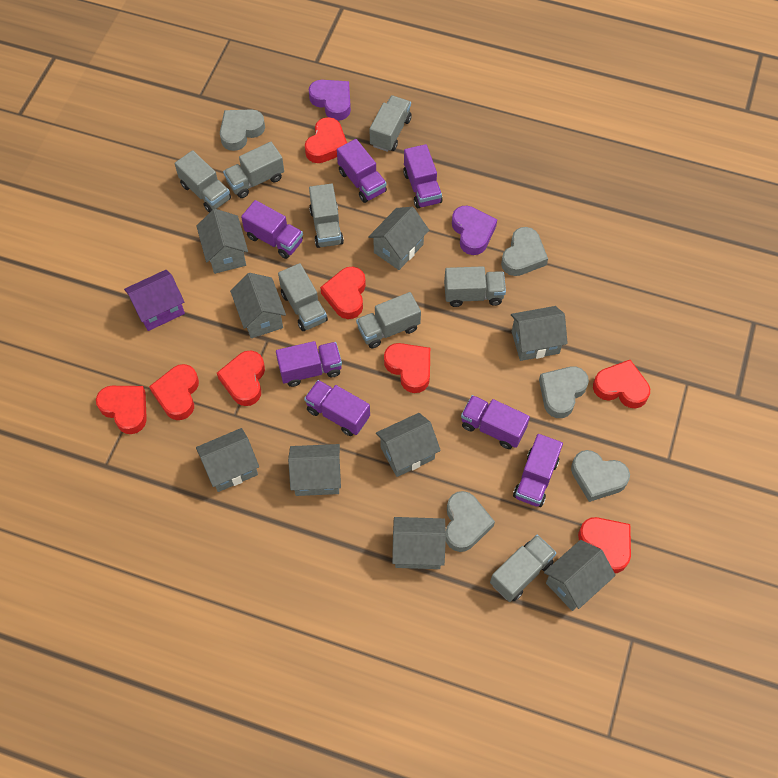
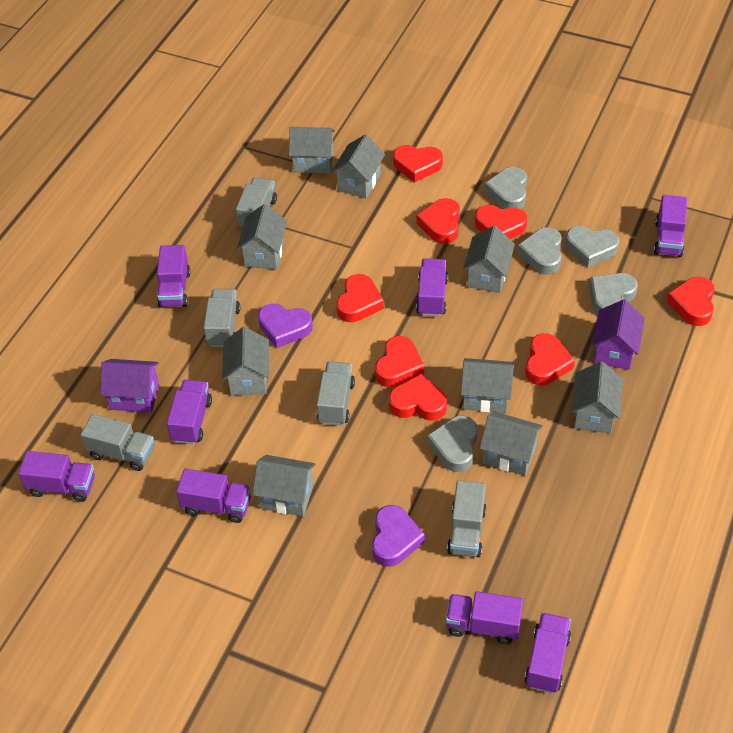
grey truck: [175,150,231,213] [223,142,284,198] [278,263,328,331] [309,184,344,248] [356,292,421,348] [369,95,412,152] [444,266,506,307] [490,535,556,602] = 8 -> [81,414,154,471] [203,289,240,347] [236,178,277,229] [317,362,355,425] [447,480,486,557] = 5
purple house: [124,270,185,331] = 1 -> [100,359,159,413] [592,299,645,370] = 2
purple truck: [241,200,303,259] [276,341,342,387] [304,380,370,436] [337,139,387,203] [403,144,442,208] [461,395,530,449] [513,434,563,507] = 7 -> [18,451,95,502] [157,245,191,308] [167,380,212,444] [176,469,251,523] [416,258,448,316] [446,591,523,644] [525,612,571,693] [654,195,687,257] = 8

